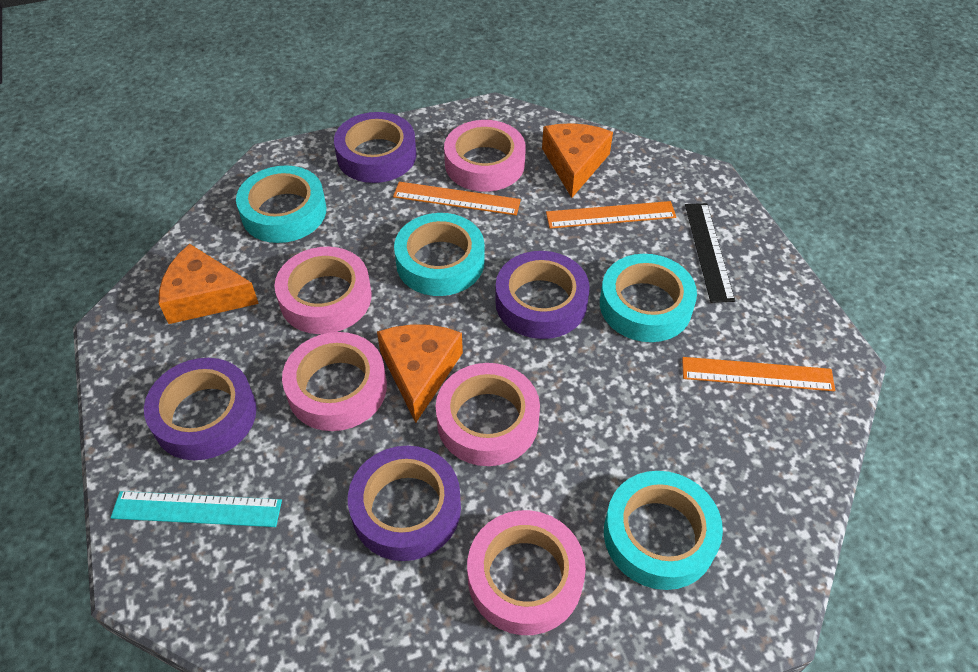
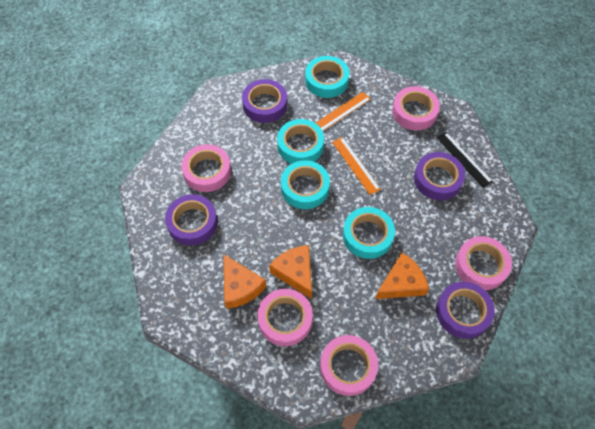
orange ruler: [393,182,521,215] [546,201,676,229] [682,357,835,391] = 3 -> [316,92,370,131] [332,137,381,195] = 2
turquoise ruler: [111,491,282,527] = 1 -> none = 0

